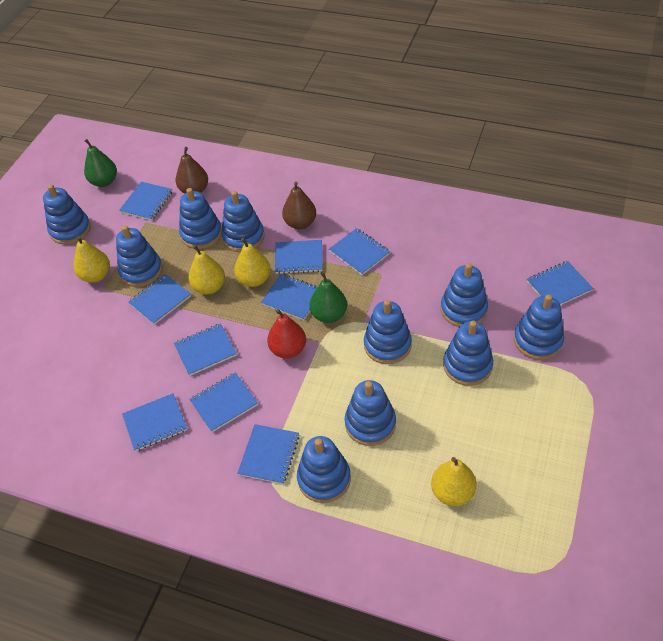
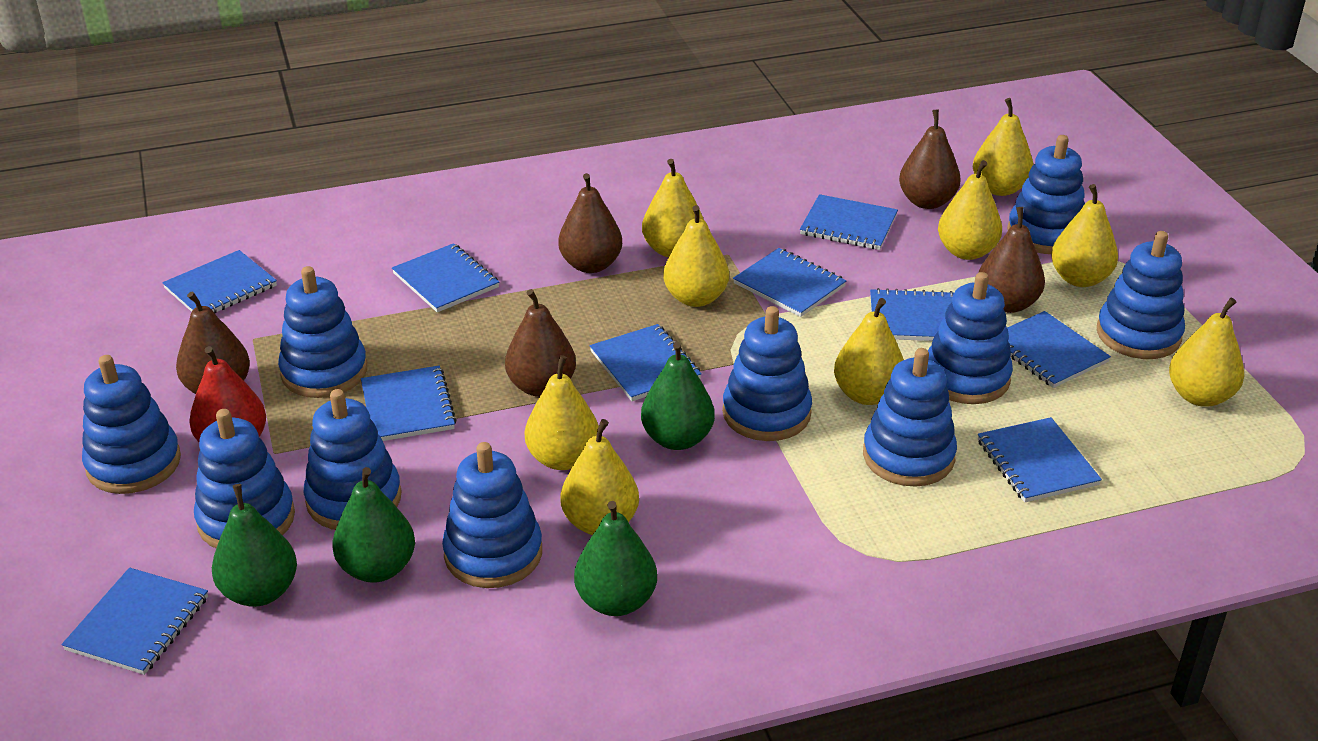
brown pear: [176,147,208,194] [282,182,316,229] = 2 -> [176,291,250,394] [505,289,576,397] [558,173,622,273] [899,109,961,209] [978,207,1045,313] = 5
green pear: [84,139,117,187] [310,272,347,323] = 2 -> [212,484,297,607] [332,467,415,583] [574,501,657,616] [641,342,715,450] = 4
yellow pear: [74,236,110,283] [188,245,225,294] [234,238,271,287] [431,457,477,506] = 4 -> [525,355,599,470] [560,419,639,535] [642,159,704,258] [663,205,729,307] [834,298,904,405] [938,160,1002,260] [973,98,1033,196] [1051,184,1118,287] [1169,297,1244,407] = 9

